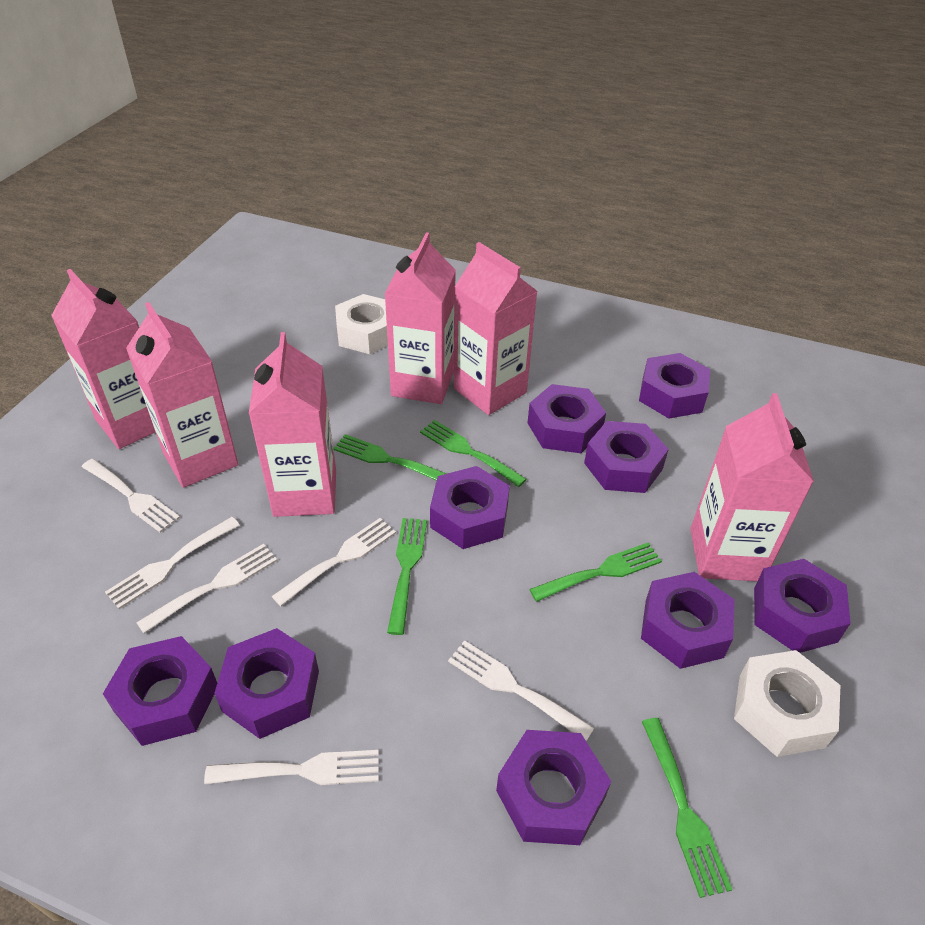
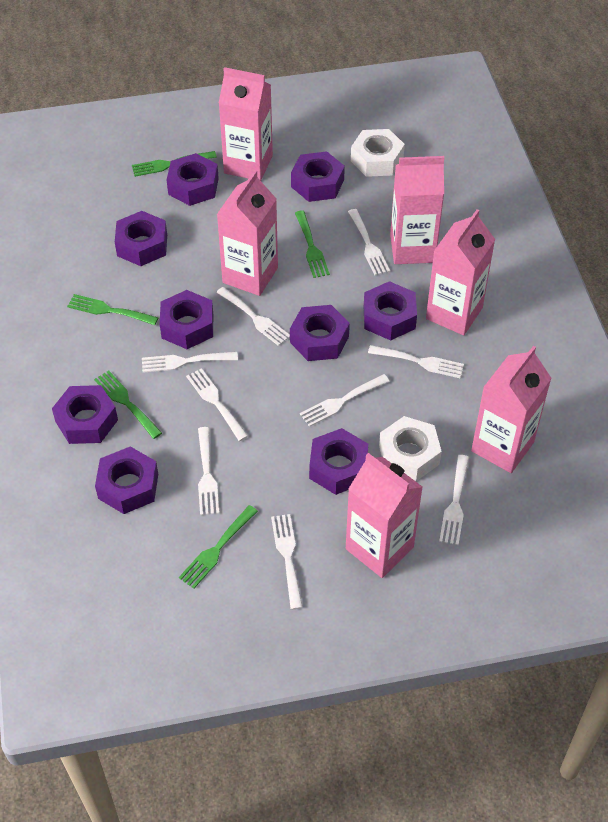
white fork: [82,459,180,533] [105,517,240,609] [136,544,278,633] [204,750,379,785] [272,518,396,606] [448,640,594,741] = 6 -> [142,352,238,373] [186,368,248,441] [198,427,219,515] [216,287,290,346] [271,514,303,610] [300,374,390,427] [348,209,390,275] [368,345,464,378] [439,455,469,545] = 9

